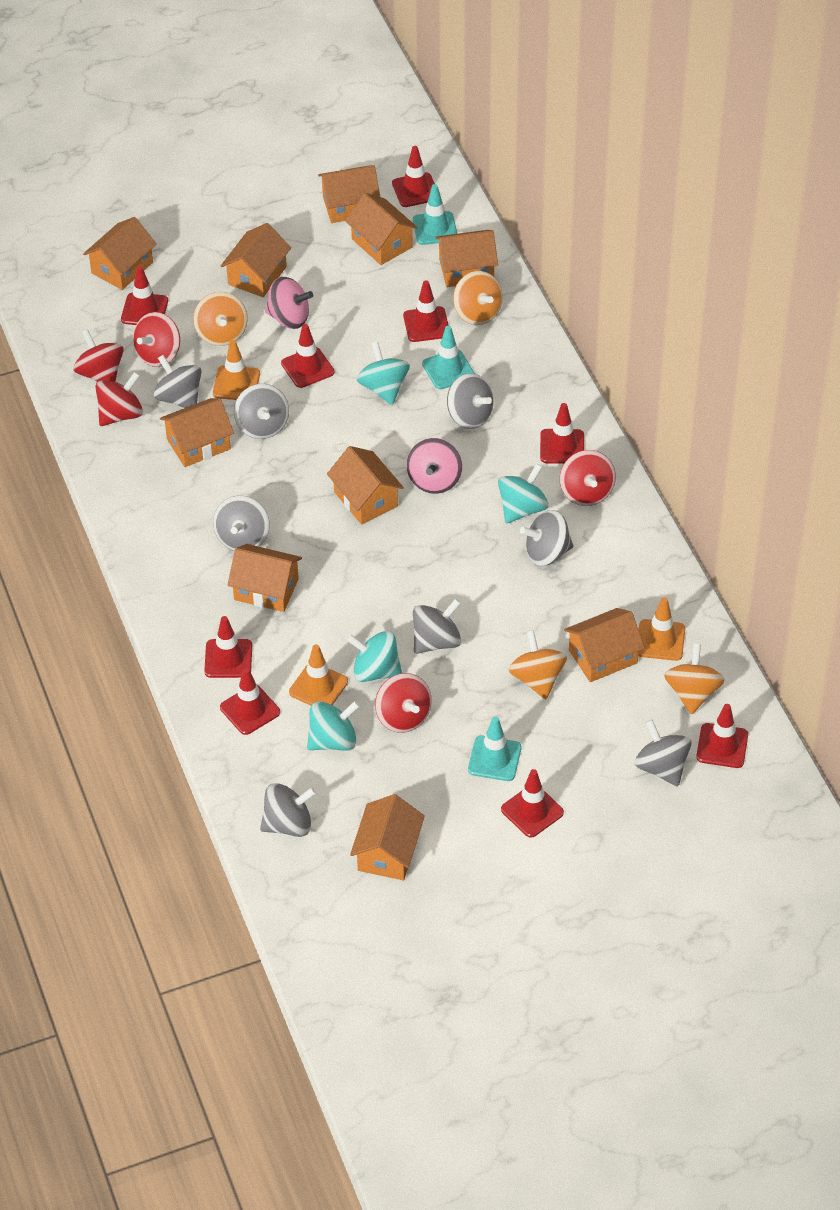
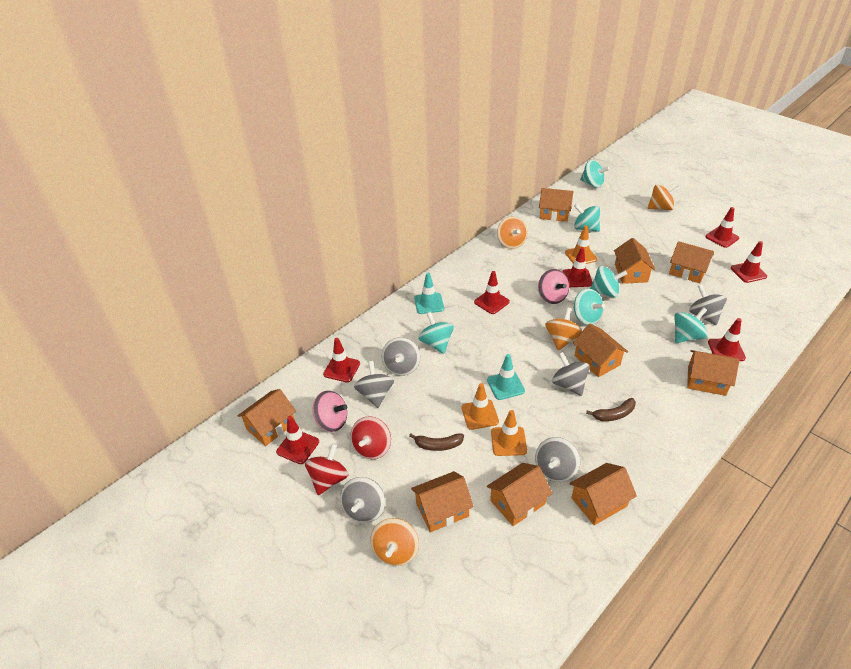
brown banana: none = 0 -> [409,433,464,451] [586,398,636,421] = 2
grey spinning top: [154,355,201,408] [213,496,270,551] [234,384,289,439] [260,783,316,837] [413,599,461,654] [447,373,494,429] [520,510,573,566] [634,719,692,786] = 8 -> [340,477,385,523] [354,361,394,408] [382,337,420,376] [535,437,580,482] [552,352,590,396] [689,285,727,325] = 6
orange house: [83,217,157,290] [160,398,234,467] [221,223,291,297] [227,544,302,612] [318,165,380,223] [327,446,404,525] [345,193,418,265] [350,794,425,880] [435,230,498,287] [564,608,645,682] = 10 -> [237,389,296,446] [411,471,474,532] [486,463,553,526] [539,188,574,222] [569,463,637,525] [573,323,628,377] [614,238,655,284] [669,241,714,283] [687,350,740,396] = 9
red spinning top: [73,329,124,382] [95,372,143,426] [133,312,180,367] [375,673,432,733] [560,450,616,506] = 5 -> [305,443,348,495] [351,416,391,459] = 2
red traffic cone: [121,266,168,325] [204,616,252,678] [220,667,280,735] [281,324,334,388] [392,146,435,207] [403,280,449,342] [501,769,564,838] [540,403,584,464] [696,704,748,768] = 9 -> [276,416,319,464] [323,338,360,383] [474,271,510,314] [562,247,593,287] [705,207,739,248] [708,318,746,361] [731,241,767,283] = 7
turquoise spinning top: [307,701,360,751] [346,631,402,682] [356,342,410,405] [498,464,549,524] = 4 -> [418,312,454,354] [574,203,600,232] [574,288,605,325] [580,160,610,188] [590,266,627,297] [674,307,708,343] = 6
turquoise traffic cone: [413,184,457,245] [422,326,475,389] [468,717,521,781] = 3 -> [414,273,444,314] [487,354,525,400] = 2

